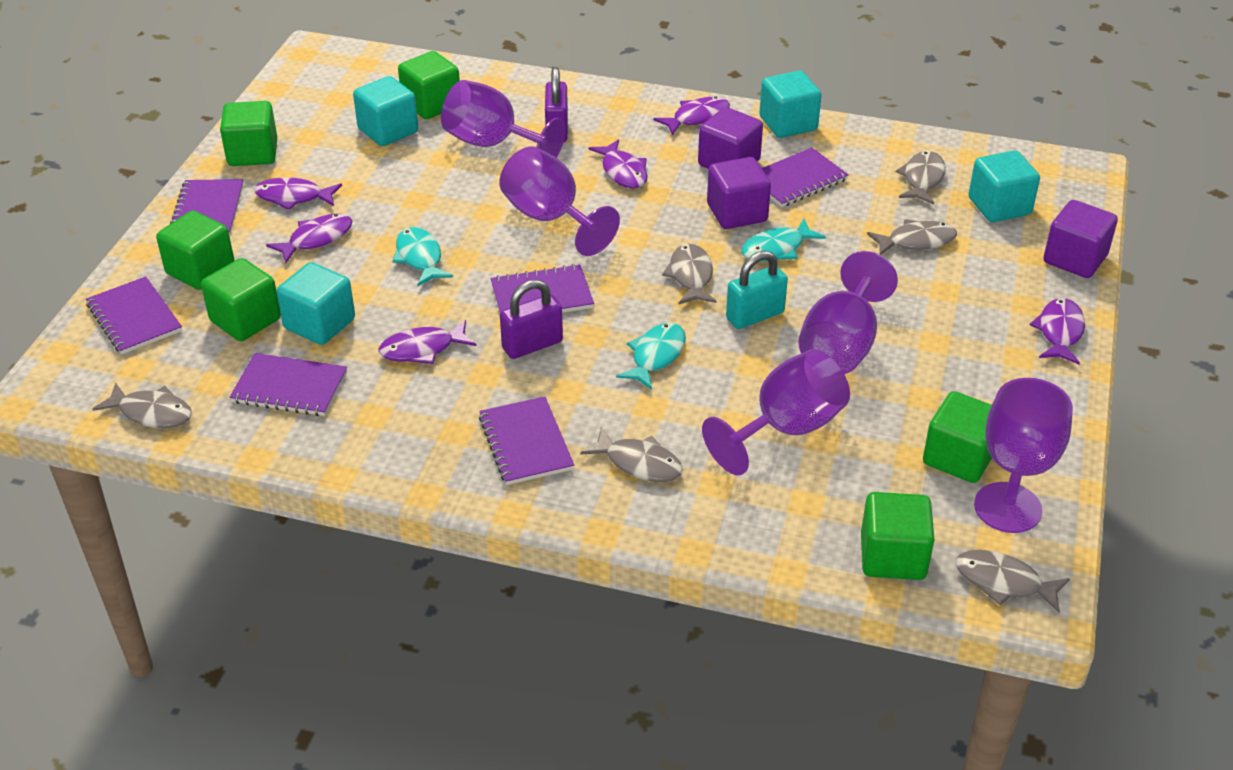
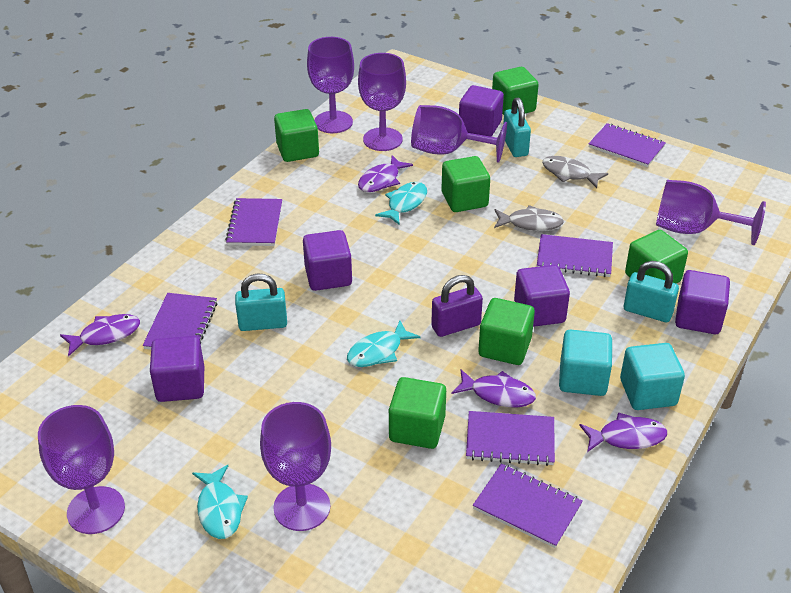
grey fish: [93,382,192,428] [580,427,683,482] [662,244,716,305] [867,219,957,255] [896,151,946,204] [955,550,1070,613] = 6 -> [494,205,564,231] [542,156,608,188] = 2
purple cube: [698,107,763,169] [707,157,771,229] [1043,200,1118,278] = 3 -> [150,336,204,402] [303,230,352,291] [459,85,504,137] [514,265,570,327] [675,270,730,334] = 5
purple fish: [254,177,342,210] [266,213,352,263] [378,320,477,364] [588,139,648,189] [653,96,730,136] [1030,298,1085,365] = 6 -> [60,314,140,357] [358,155,413,192] [452,370,536,407] [579,412,667,452] = 4
purple goblet: [441,80,565,158] [499,147,620,256] [702,349,850,475] [798,251,898,374] [974,378,1073,533] = 5 -> [38,405,125,534] [260,402,331,531] [307,37,354,133] [358,53,406,151] [411,105,507,163] [656,180,766,245] = 6
purple padlock: [500,279,563,359] [545,67,568,143] = 2 -> [431,275,483,337] = 1
turquoise cube: [277,262,355,345] [353,76,418,146] [759,70,821,138] [968,150,1040,222] = 4 -> [559,329,612,396] [620,343,685,410] = 2
turquoise padlock: [726,251,788,329] = 1 -> [235,273,287,331] [503,98,531,157] [624,261,679,322] = 3

